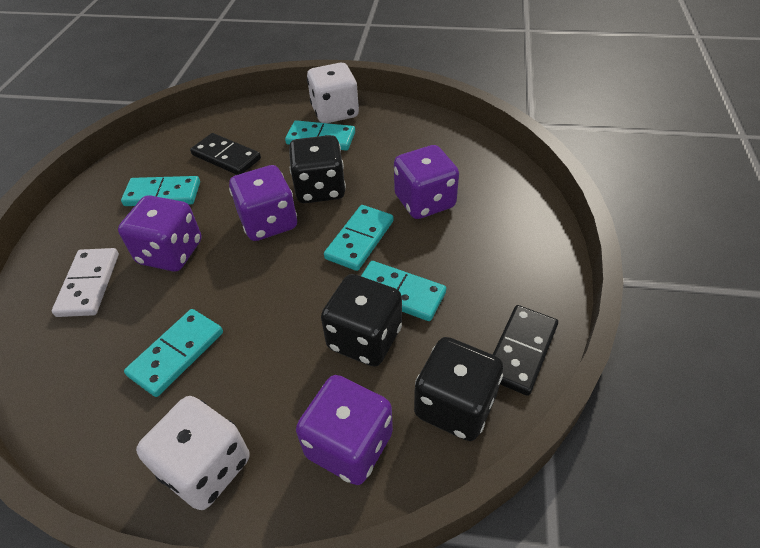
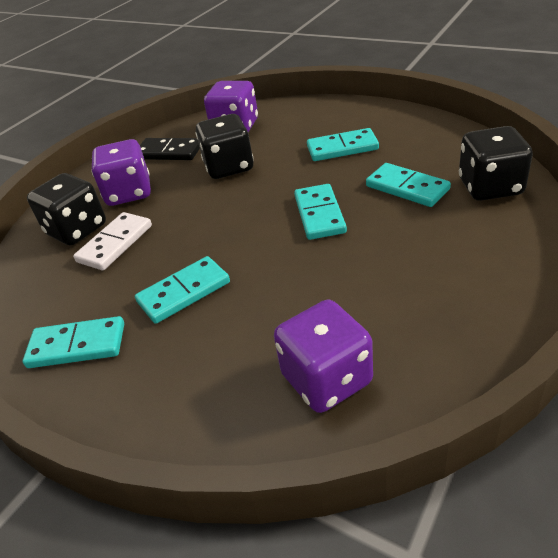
black domino: [190,133,261,175] [493,305,558,396] = 2 -> [140,138,200,160] = 1
purple dice: [118,195,201,271] [229,165,297,241] [296,375,393,485] [394,145,459,219] = 4 -> [91,139,151,206] [204,81,258,132] [274,300,373,413] = 3
white dice: [136,396,250,510] [307,63,359,123] = 2 -> none = 0

